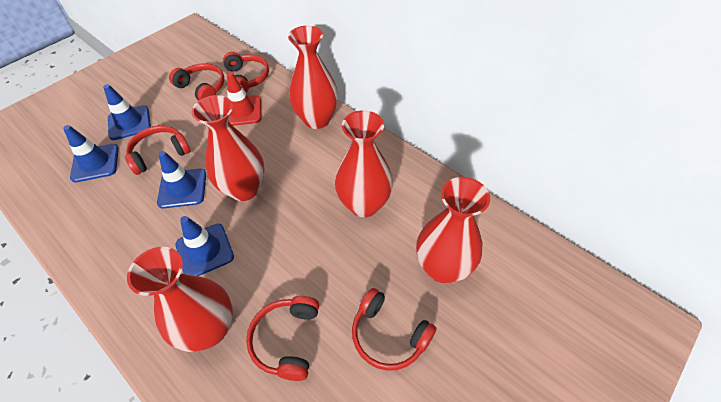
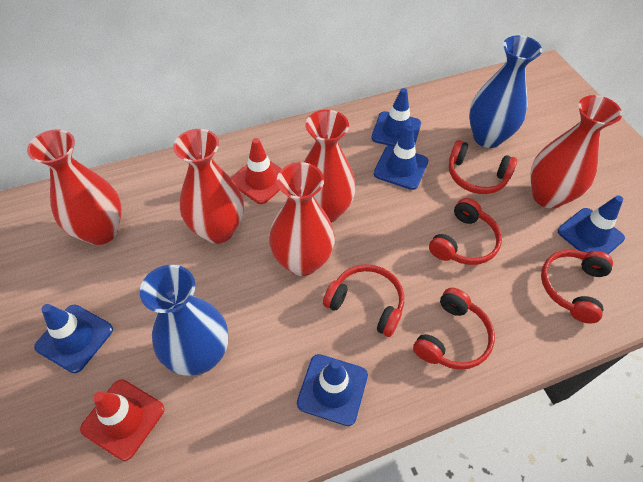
blue traffic cone: [63,125,119,182] [103,84,151,140] [157,151,206,208] [175,216,234,276] = 4 -> [34,304,113,373] [297,354,368,426] [371,88,421,146] [374,126,428,190] [558,195,625,255] = 5
blue vase: none = 0 -> [140,265,228,376] [469,35,542,148] = 2
red traffic cone: [227,72,261,126] = 1 -> [80,379,164,461] [231,138,282,204] = 2

